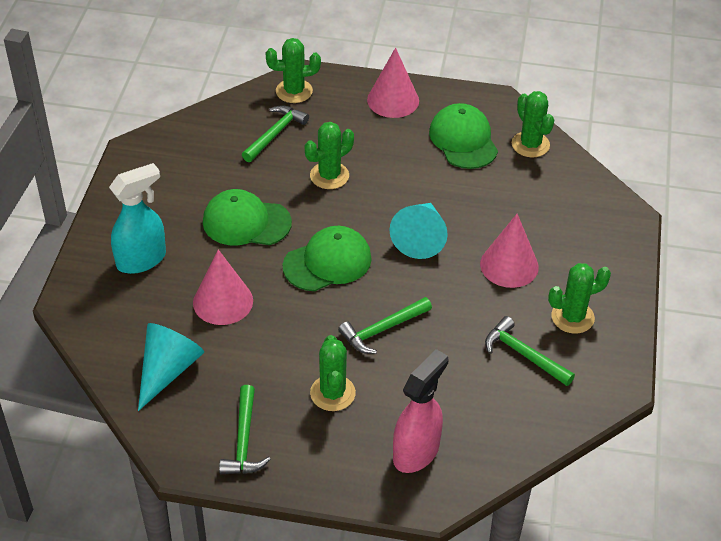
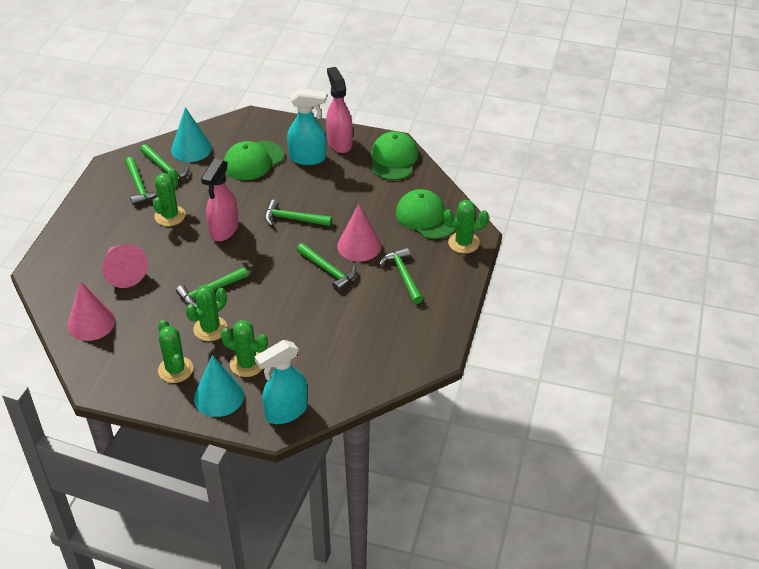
green hammer: [219,385,271,474] [242,105,309,162] [338,297,432,354] [485,316,575,386] = 4 -> [125,157,157,206] [140,144,189,181] [176,267,249,308] [265,200,332,226] [297,243,356,291] [379,247,423,304] = 6
pink spray bottle: [393,349,448,473] = 1 -> [201,158,239,241] [326,67,353,153] = 2
turquoise spray bottle: [109,163,166,274] = 1 -> [255,340,308,424] [287,89,327,165] = 2

